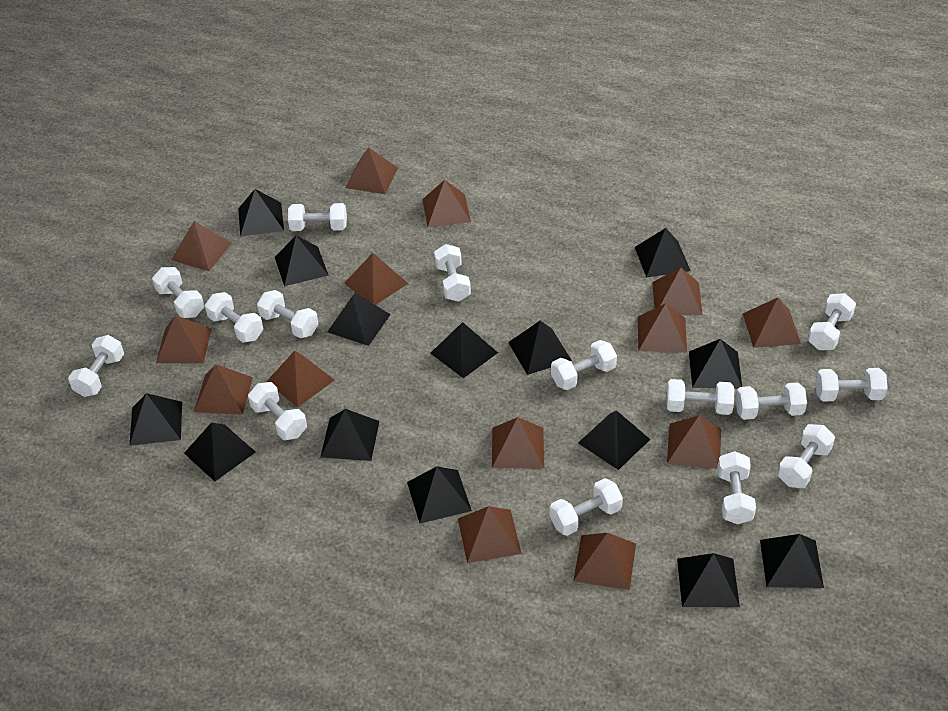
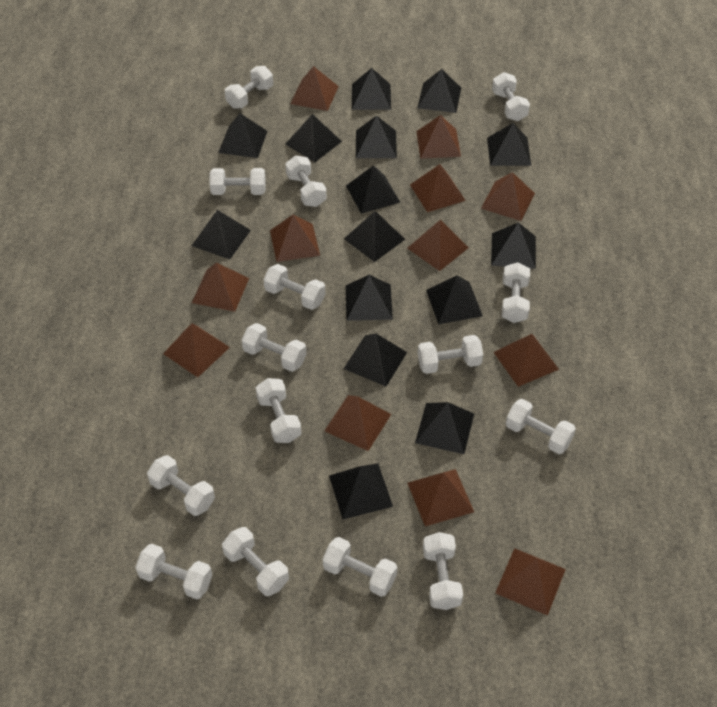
black pyramid: [129,393,182,446] [184,422,255,481] [238,189,284,237] [275,236,329,286] [321,409,379,461] [327,293,391,346] [407,466,472,524] [430,322,498,378] [508,321,572,375] [578,411,650,470] [635,228,691,278] [677,553,740,607] [689,339,742,389] [760,534,824,588] = 14 -> [192,210,251,259] [218,113,268,158] [285,114,342,162] [329,464,393,519] [344,211,405,262] [344,333,407,386] [346,165,401,214] [346,275,393,321] [352,68,391,110] [356,115,397,158] [415,402,474,454] [417,69,461,113] [426,275,483,324] [487,123,531,166] [491,223,536,269] = 15
brown pyramid: [156,315,212,363] [171,221,232,271] [194,364,253,415] [266,351,335,407] [344,253,408,305] [345,147,398,194] [422,180,471,227] [458,506,522,563] [492,417,544,468] [573,533,636,590] [638,303,687,353] [652,268,702,315] [667,416,721,469] [743,298,801,348] = 14 -> [163,323,230,377] [192,263,249,312] [270,215,320,262] [290,66,339,111] [325,395,391,451] [407,220,469,271] [408,469,474,526] [410,164,466,212] [416,115,461,159] [481,172,535,221] [493,334,559,387] [495,548,566,616] = 12

